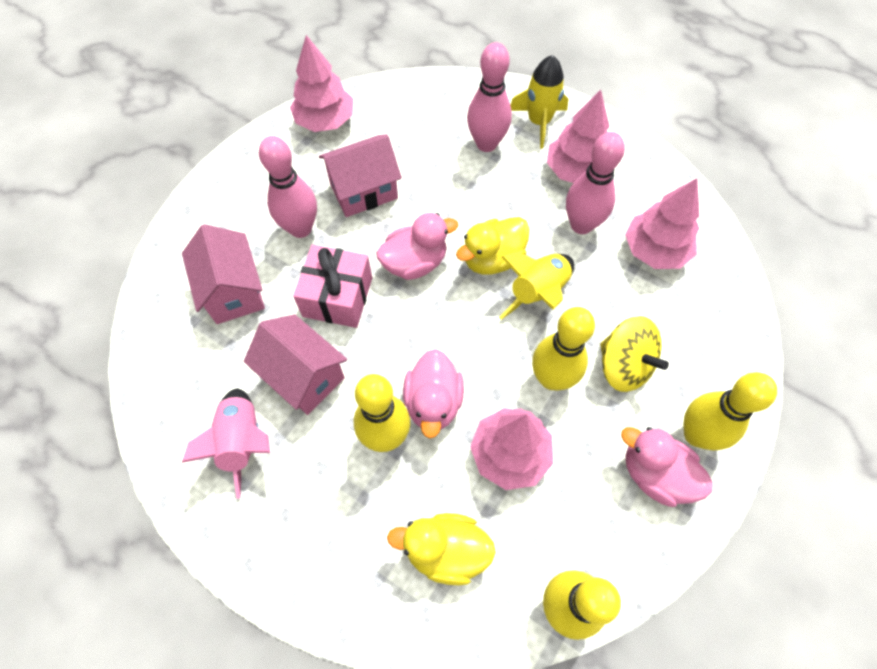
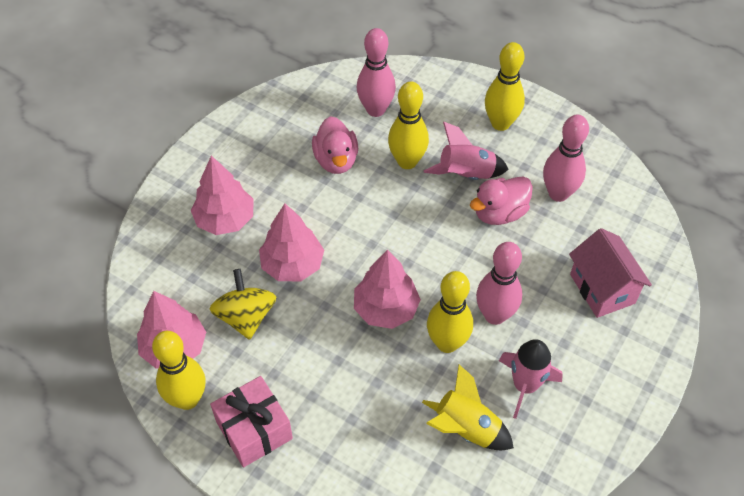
pink duck: [376,213,458,280] [403,349,464,438] [621,427,713,507] = 3 -> [312,116,358,174] [470,176,533,225] = 2
pink house: [182,224,265,324] [244,314,347,415] [319,134,402,217] = 3 -> [569,228,652,318] = 1
pink rocket: [182,388,270,499] = 1 -> [424,122,509,180] [499,339,563,419] = 2
yellow duck: [387,513,496,585] [456,217,530,275] = 2 -> none = 0
yellow rocket: [499,252,574,320] [510,55,569,149] = 2 -> [422,365,514,450] = 1

